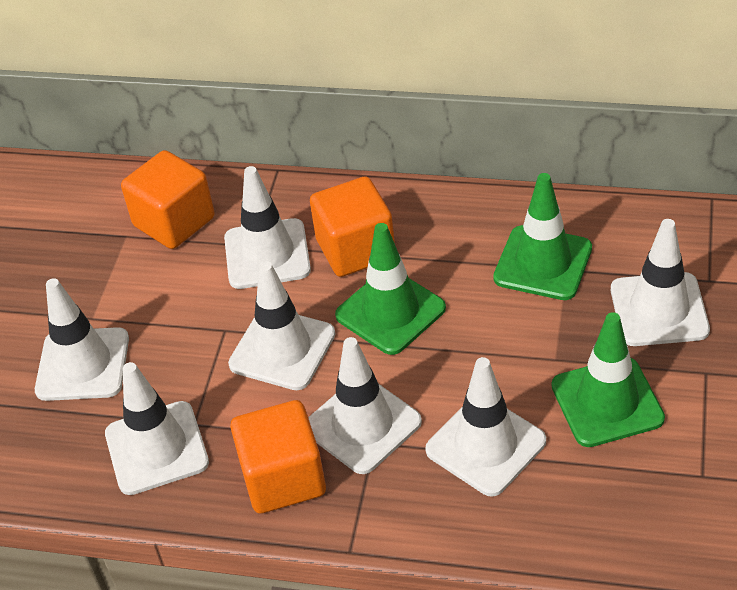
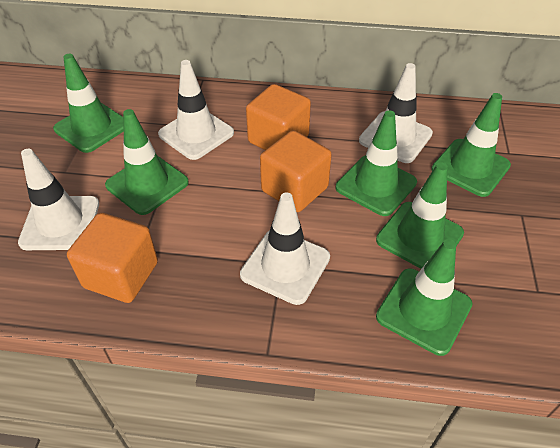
green traffic cone: [335,223,446,355] [493,173,592,300] [552,312,665,447] = 3 -> [53,54,124,153] [105,109,189,215] [336,110,417,216] [376,162,464,269] [376,239,473,356] [431,93,511,197] = 6
white traffic cone: [35,278,129,401] [105,362,209,495] [224,166,311,289] [228,261,335,390] [308,337,422,474] [425,357,546,496] [611,219,710,346] = 7 -> [18,149,99,250] [158,60,234,160] [240,192,330,305] [359,63,433,163] = 4

